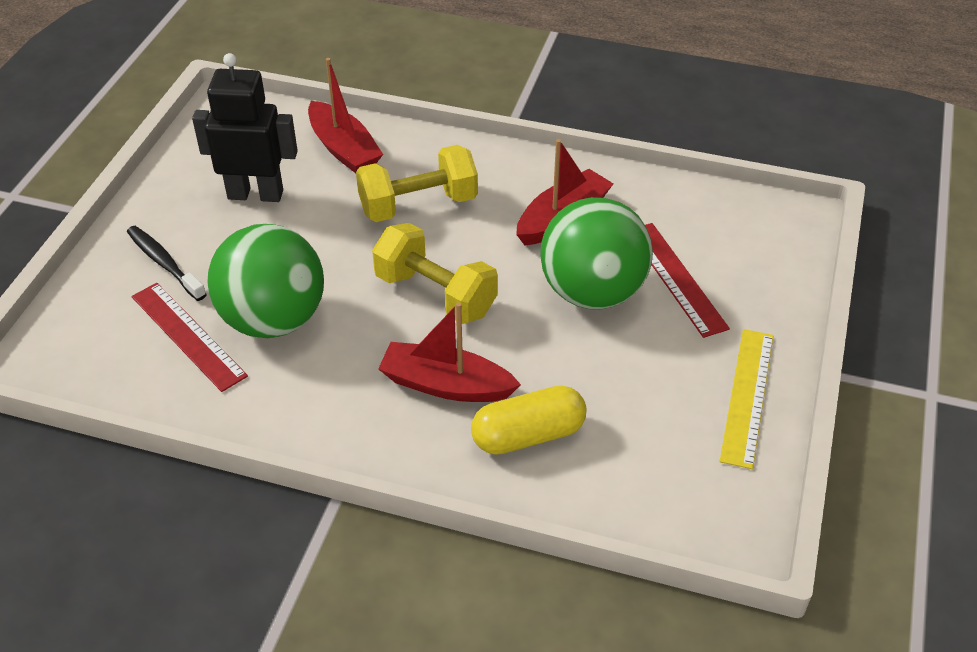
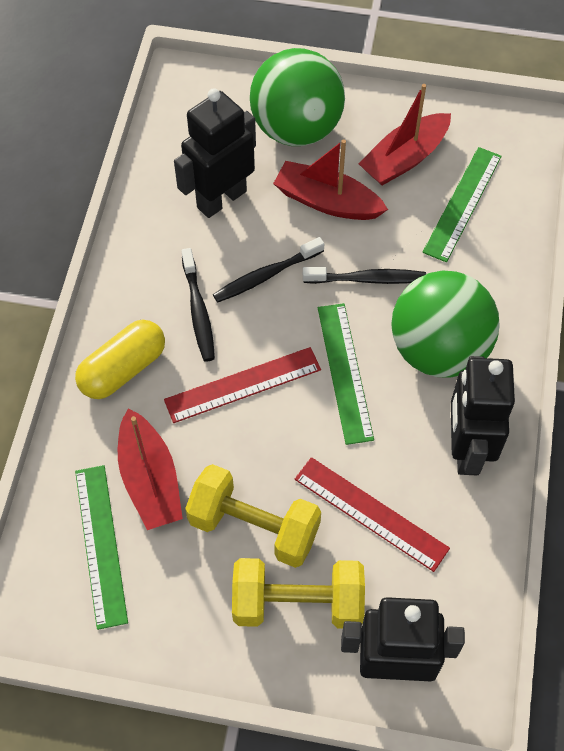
black robot: [192,53,298,202] = 1 -> [174,88,256,218] [341,597,465,682] [451,356,515,475] = 3
black toothbrush: [127,226,207,301] = 1 -> [181,248,215,361] [213,237,324,303] [303,267,426,284] = 3
green ruler: none = 0 -> [75,465,128,630] [318,303,374,445] [422,147,502,262] = 3
yellow ruler: [720,329,773,469] = 1 -> none = 0

